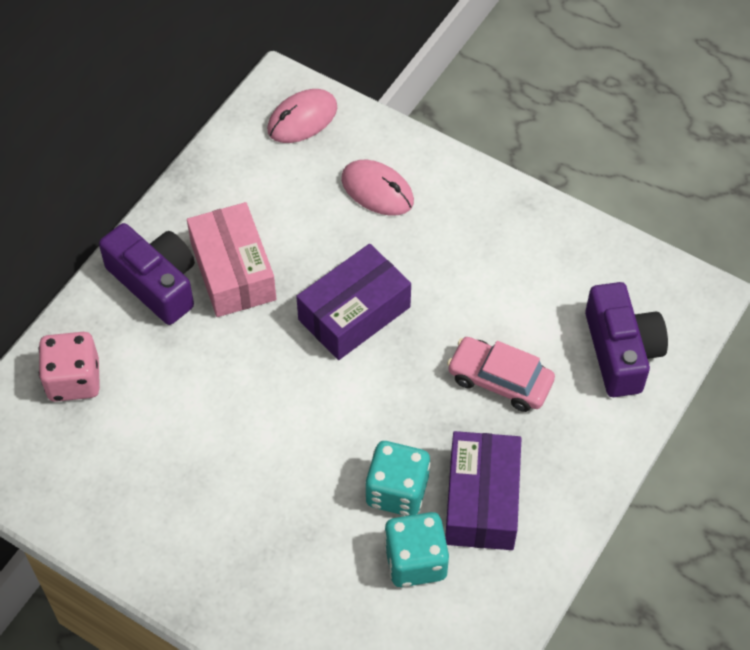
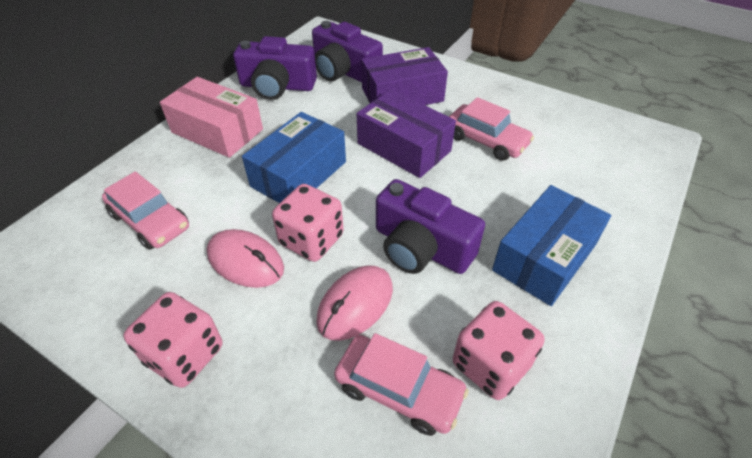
blue box: none = 0 -> [242,112,346,203] [492,185,611,306] = 2
pink car: [447,337,555,412] = 1 -> [102,171,189,250] [334,333,469,436] [449,97,534,161] = 3
pink dice: [38,332,100,402] = 1 -> [123,292,223,388] [272,184,344,262] [453,301,544,400] = 3
purple camera: [99,223,195,325] [585,282,668,397] = 2 -> [233,36,317,100] [312,21,383,82] [376,179,485,274] = 3
turquoise dice: [365,441,431,516] [384,512,449,587] = 2 -> none = 0

